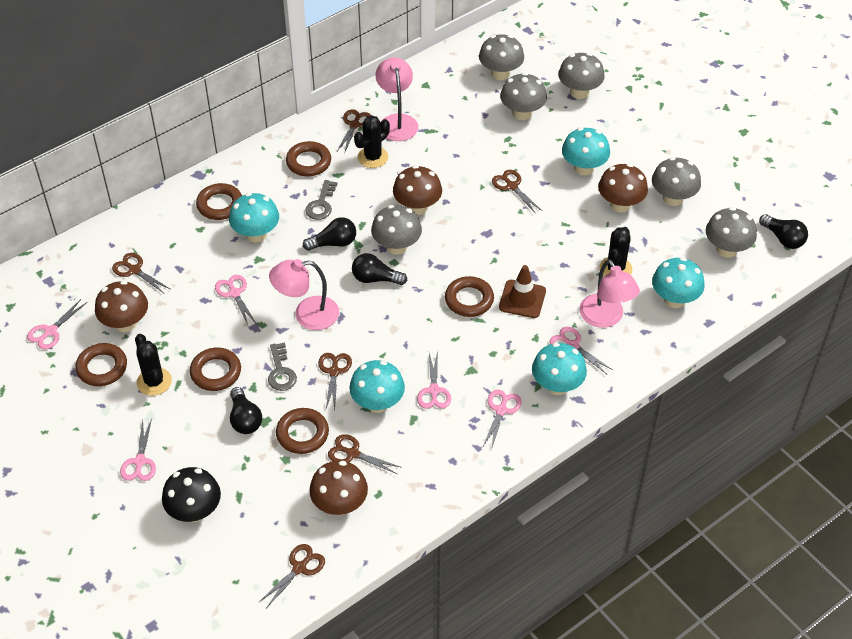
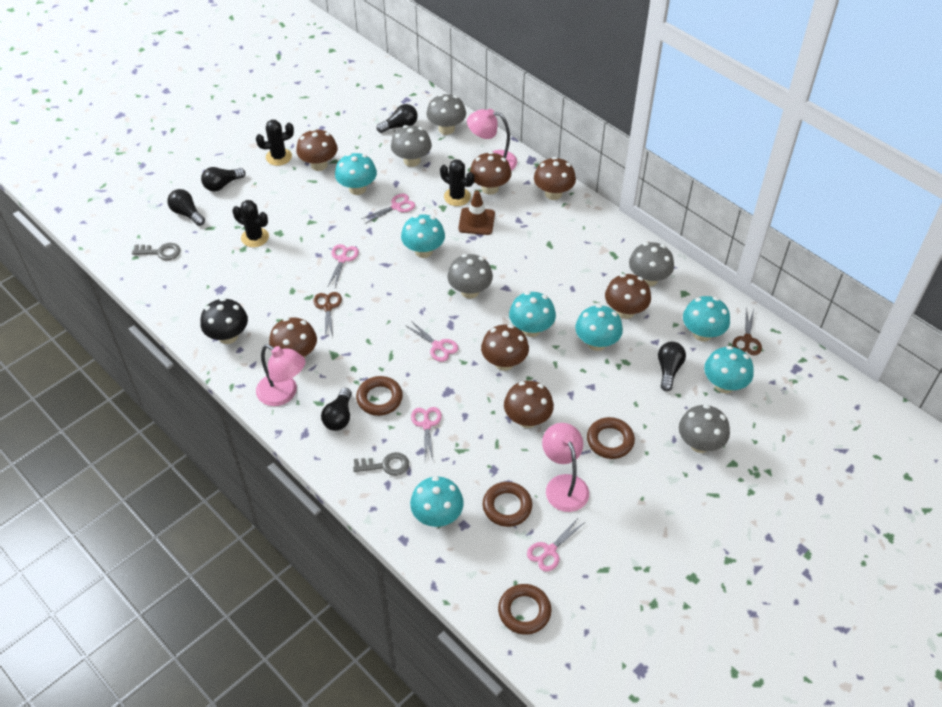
black light bulb: [230,387,262,434] [303,217,356,251] [352,253,407,285] [759,214,808,249] = 4 -> [167,189,205,226] [201,167,246,191] [321,388,352,431] [377,104,418,133] [658,342,686,391] = 5
brown mushroom: [95,281,148,332] [309,461,368,515] [393,165,442,215] [598,164,648,213] = 4 -> [269,317,317,358] [296,129,338,171] [470,152,511,195] [481,324,529,371] [504,381,554,428] [534,157,576,200] [605,274,651,319] = 7
brown ring: [75,343,127,386] [190,348,241,391] [196,183,242,220] [276,408,329,454] [286,141,331,176] [445,276,494,317] = 6 -> [356,376,403,416] [483,482,532,527] [498,584,551,635] [587,417,635,459] = 4
brown scissors: [112,253,170,293] [259,544,325,607] [318,353,352,410] [328,434,400,474] [337,109,371,154] [492,170,542,214] = 6 -> [313,292,342,338] [732,308,762,355] = 2
grey mushroom: [371,205,422,255] [479,35,524,80] [500,72,547,120] [558,53,605,99] [652,157,701,206] [706,207,757,258] = 6 -> [391,125,432,167] [426,94,466,135] [447,254,493,299] [629,242,674,286] [679,404,730,453] = 5
pink scissors: [27,299,87,350] [120,419,156,481] [215,275,256,325] [417,351,451,409] [482,390,522,450] [550,327,613,374] = 6 -> [328,244,359,287] [361,194,415,224] [405,321,458,362] [411,407,442,460] [527,517,585,572] = 5
turquoise mushroom: [229,193,279,242] [349,360,405,413] [532,343,587,395] [562,127,610,176] [652,257,705,308] = 5 -> [335,153,377,195] [401,215,445,258] [410,476,464,527] [509,292,556,337] [575,304,623,351] [683,296,730,342] [704,346,754,393] = 7

